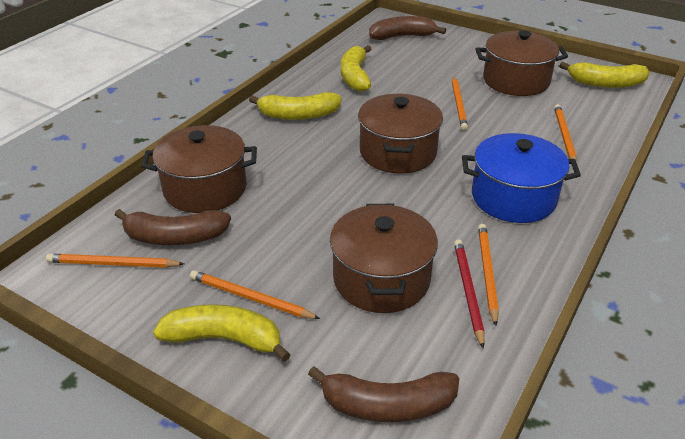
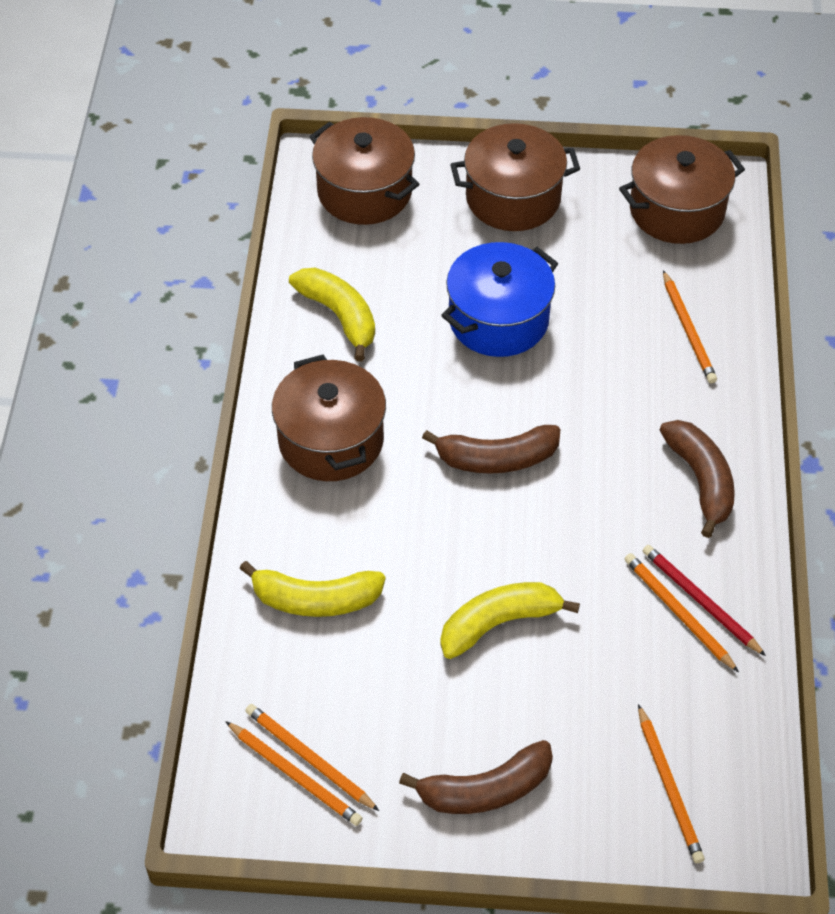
yellow banana: [153,304,291,362] [249,92,342,120] [341,45,371,92] [559,62,650,88] = 4 -> [239,561,385,617] [289,268,375,361] [440,582,580,659] = 3

